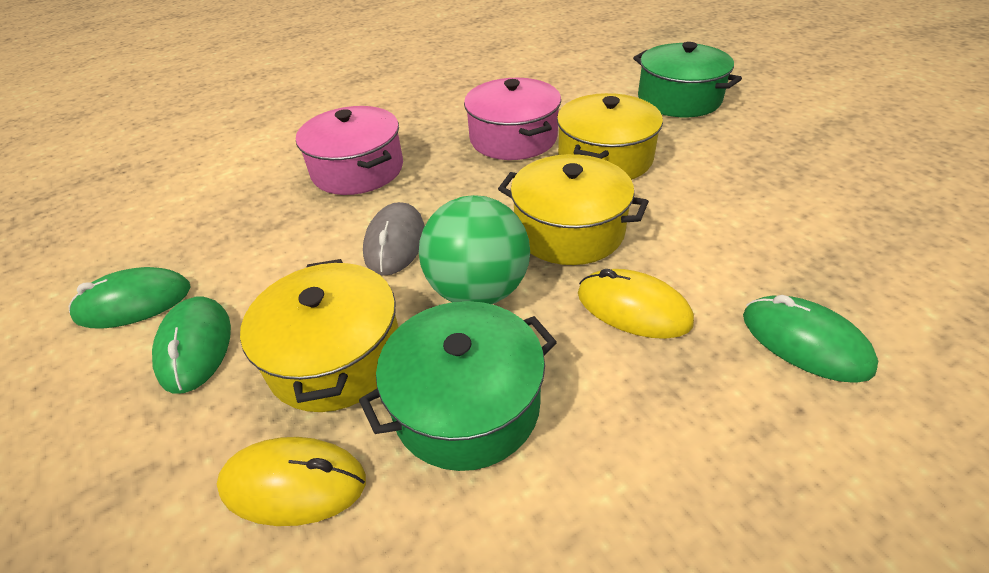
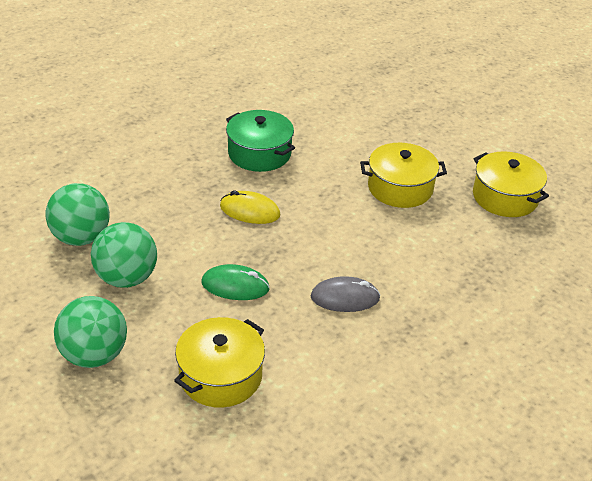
green ball: [419,195,530,304] = 1 -> [45,183,110,246] [54,296,127,368] [91,222,157,288] = 3
green mouse: [69,267,191,329] [152,296,231,394] [743,295,878,383] = 3 -> [201,264,270,300] = 1
green pot: [359,301,557,471] [633,42,742,117] = 2 -> [226,110,295,172] = 1
pink pot: [296,106,403,195] [464,78,561,160] = 2 -> none = 0
yellow mouse: [217,437,366,526] [578,269,694,339] = 2 -> [220,191,280,224] = 1

